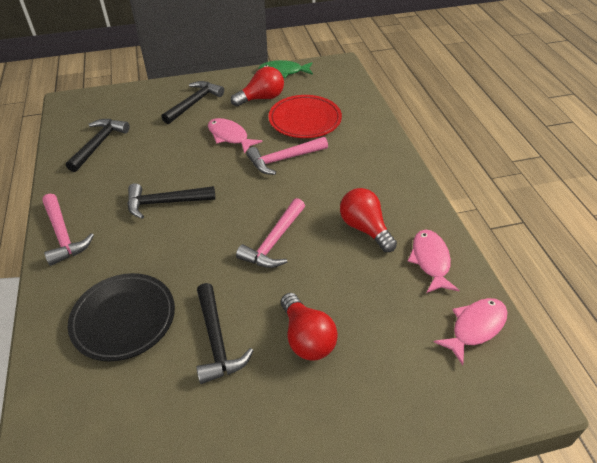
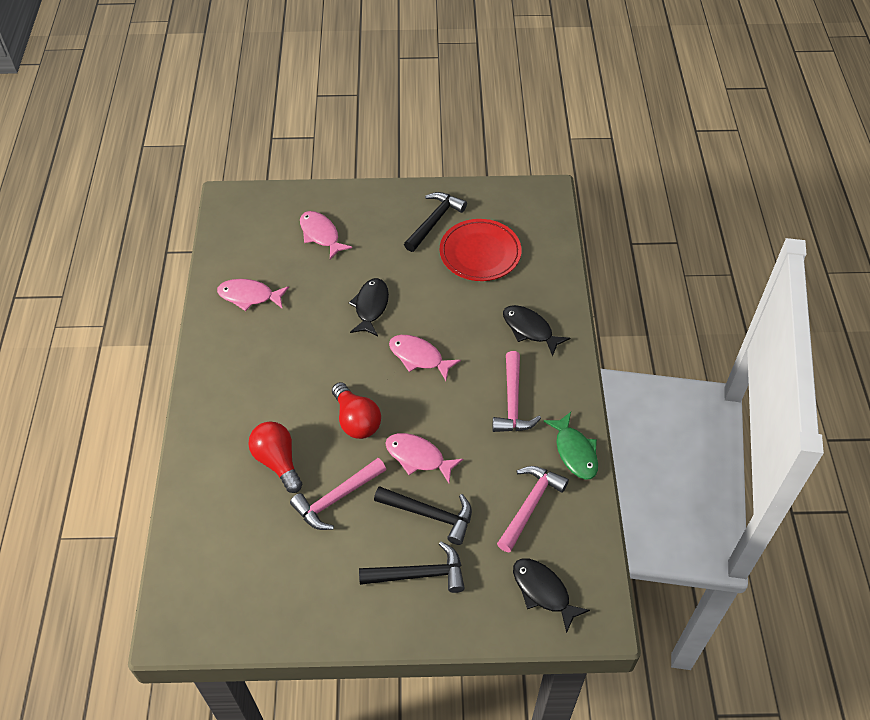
black fish: none = 0 -> [349,278,389,336] [503,305,570,356] [513,558,590,633] = 3
black hammer: [66,119,130,172] [127,183,215,219] [161,81,224,124] [196,283,253,384] = 4 -> [359,541,465,593] [374,486,472,545] [404,192,467,252] = 3
black plate: [68,273,175,362] = 1 -> none = 0
pink fish: [208,118,263,154] [408,230,459,293] [434,298,508,366] = 3 -> [217,279,289,311] [300,211,352,260] [385,433,463,483] [389,335,461,381] = 4
red light bulb: [231,66,284,106] [281,293,338,361] [340,188,397,252] = 3 -> [248,421,302,493] [332,382,381,439] = 2

